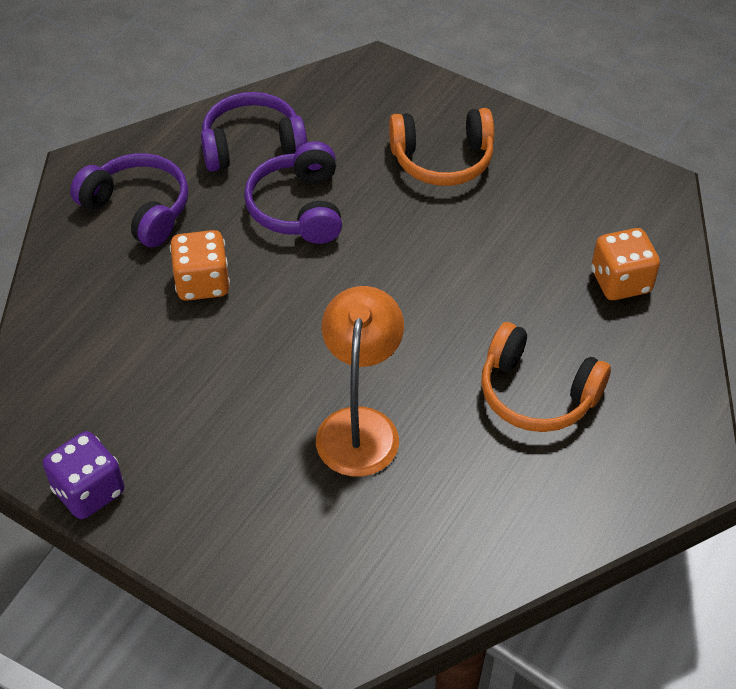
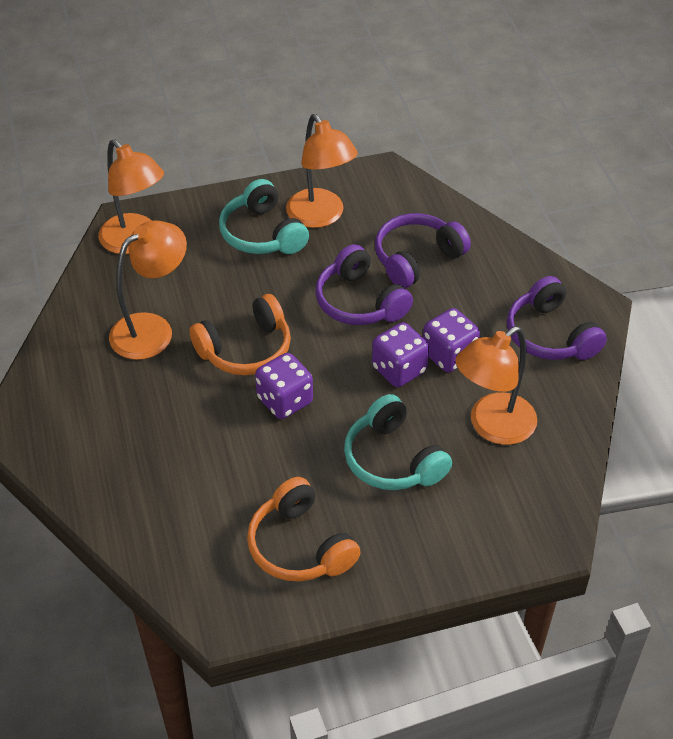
orange dice: [170,230,230,301] [591,228,660,300] = 2 -> none = 0
orange lamp: [316,286,404,477] = 1 -> [98,139,164,254] [109,220,187,360] [286,114,358,228] [455,326,537,445] = 4
purple dice: [43,431,124,519] = 1 -> [255,353,313,419] [372,322,429,387] [423,308,480,372] = 3
turquoise headphones: none = 0 -> [219,179,309,254] [344,394,452,490] = 2

